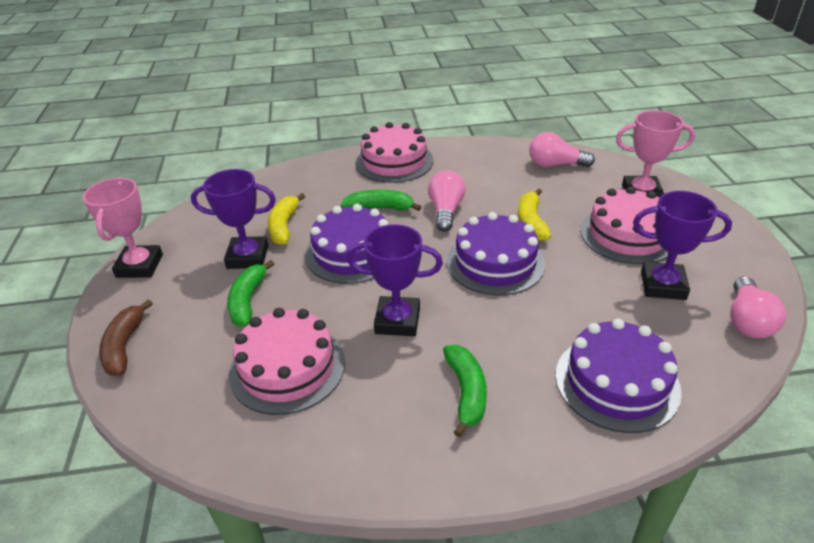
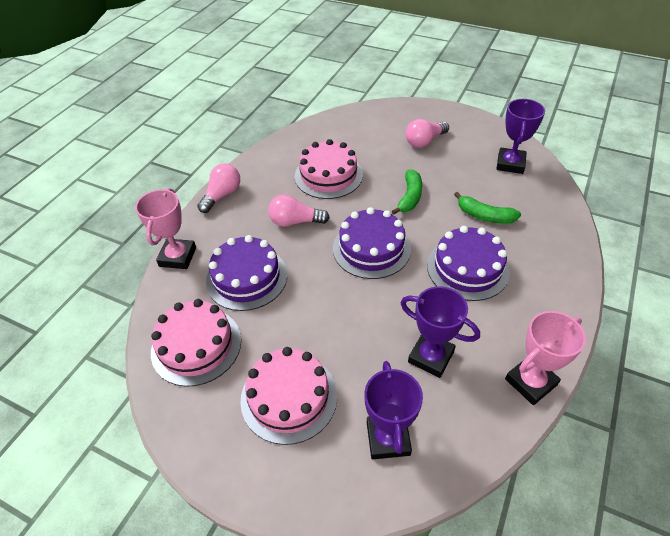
brown banana: [99,299,153,376] = 1 -> none = 0
green banana: [227,260,274,327] [341,189,421,211] [443,345,487,437] = 3 -> [392,169,422,215] [454,192,521,224] = 2
yellow banana: [268,193,305,245] [518,189,551,241] = 2 -> none = 0

